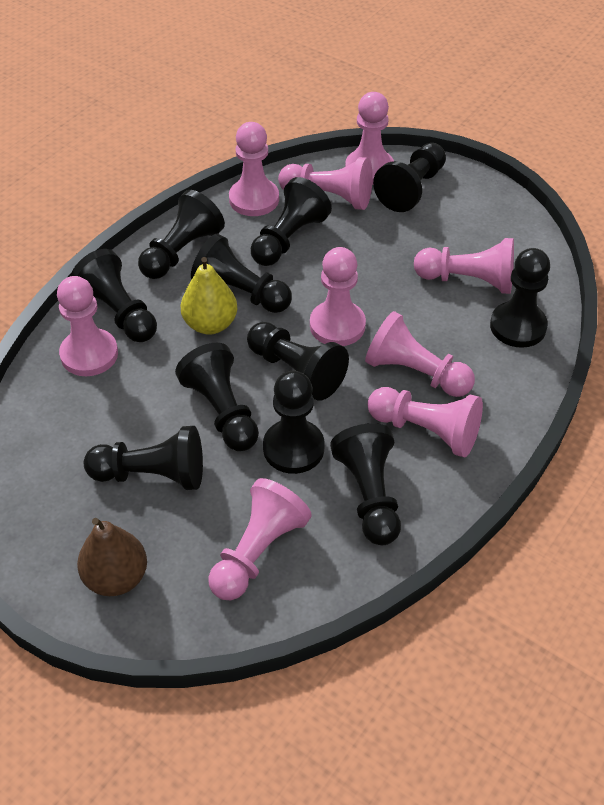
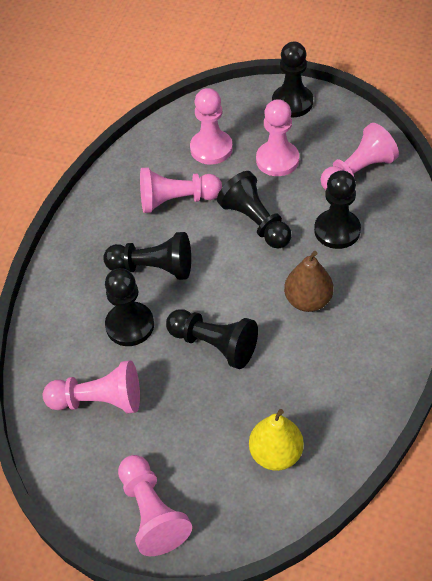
black pawn: [70,249,157,342] [84,426,203,490] [138,190,225,279] [175,343,259,451] [191,234,292,313] [247,322,349,401] [251,177,332,266] [263,371,324,474] [330,423,401,545] [373,143,446,212] [490,248,550,348] = 11 -> [103,232,191,280] [105,268,154,346] [166,309,258,369] [217,171,292,249] [272,42,313,117] [314,170,361,249] = 6
pink pawn: [57,276,118,376] [208,478,312,600] [229,122,279,216] [278,157,373,210] [310,247,366,346] [345,92,394,185] [365,311,475,397] [368,387,483,457] [414,238,514,294] = 9 -> [43,360,140,414] [118,455,192,556] [140,167,222,213] [190,88,233,165] [256,99,299,176] [321,123,399,190] = 6

